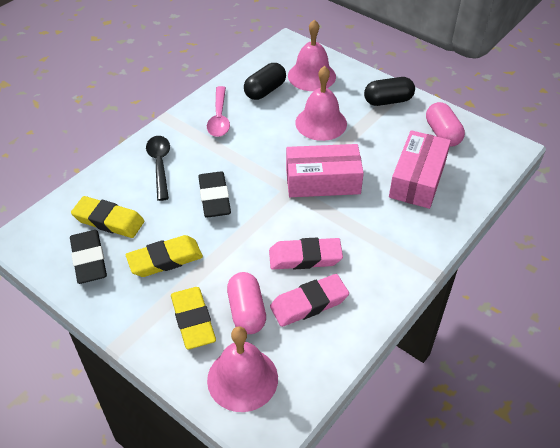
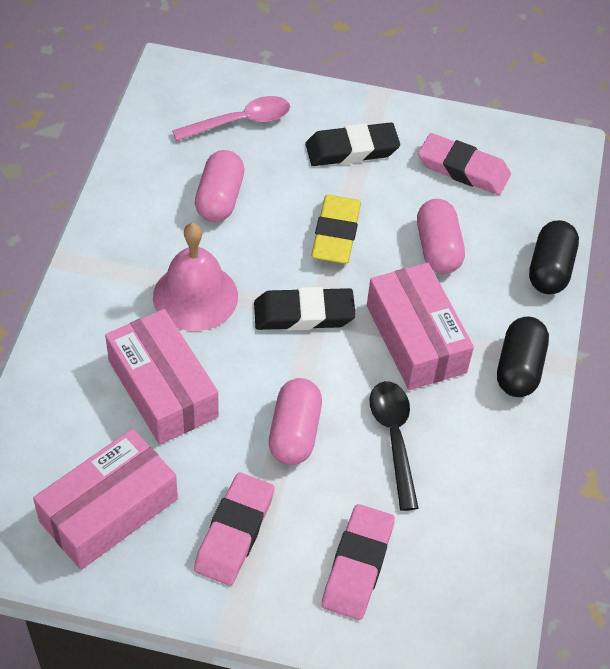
pink bell: [207,326,278,412] [288,19,336,91] [295,66,347,141] = 3 -> [153,223,238,331] = 1
pink box: [286,144,364,197] [389,130,451,209] = 2 -> [33,429,178,570] [105,309,219,445] [367,263,474,390] = 3
pink capsule: [227,272,266,334] [426,102,465,147] = 2 -> [195,150,245,222] [269,378,322,465] [417,199,465,274] = 3
pink eraser: [269,237,343,269] [270,274,349,327] = 2 -> [194,473,275,586] [322,504,395,620] [418,133,511,195] = 3
yellow eraser: [71,196,144,238] [126,235,203,277] [171,287,216,349] = 3 -> [311,195,361,264] = 1

